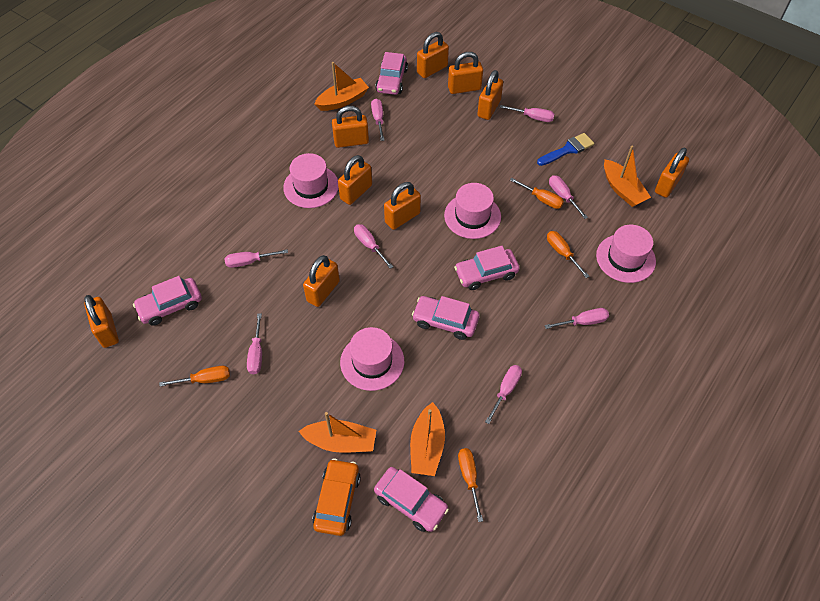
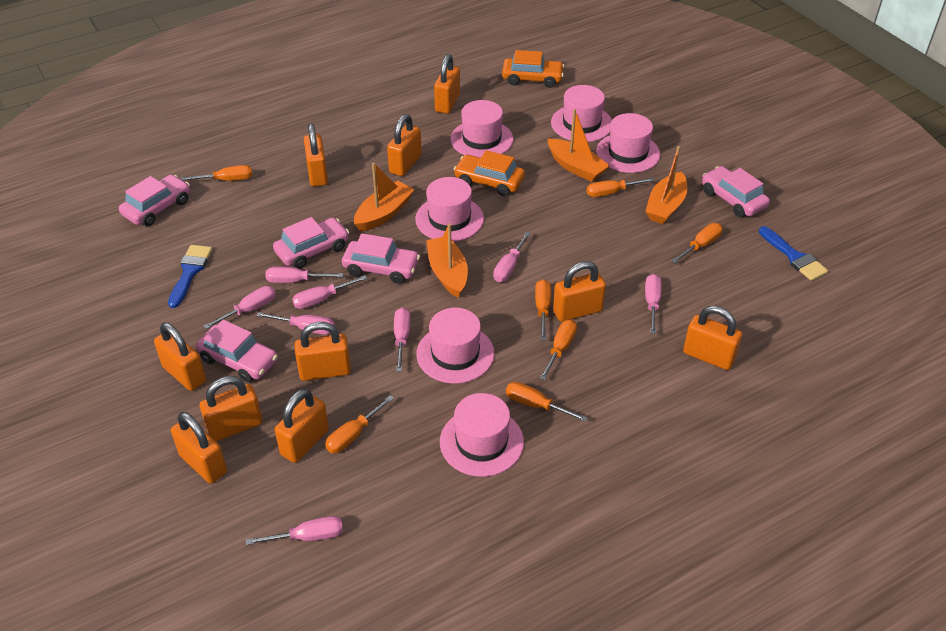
blue brush: [537,133,594,166] = 1 -> [168,245,212,308] [759,226,829,281] = 2
orange car: [312,458,361,536] = 1 -> [453,150,525,196] [502,50,564,88] = 2
orange padlock: [84,295,119,348] [303,255,340,307] [332,106,369,148] [338,155,372,205] [384,182,421,230] [417,32,449,78] [448,52,483,94] [477,70,503,120] [655,148,689,198] = 9 -> [154,322,206,391] [171,412,227,484] [200,376,262,441] [275,389,329,463] [294,322,351,381] [304,124,328,187] [387,114,422,176] [434,54,460,114] [553,261,606,322] [683,306,742,370] = 10
orange screwdriver: [159,366,230,387] [458,448,483,522] [510,178,564,209] [547,231,589,278] = 4 -> [181,165,252,181] [325,395,394,453] [506,382,588,422] [535,279,551,340] [540,319,577,380] [587,178,655,197] [671,223,723,263] = 7
pink hat: [283,153,339,208] [340,327,404,391] [444,183,501,239] [596,225,656,283] = 4 -> [415,177,484,242] [416,308,494,384] [440,393,524,477] [451,100,513,158] [551,85,612,142] [596,113,661,173] = 6

